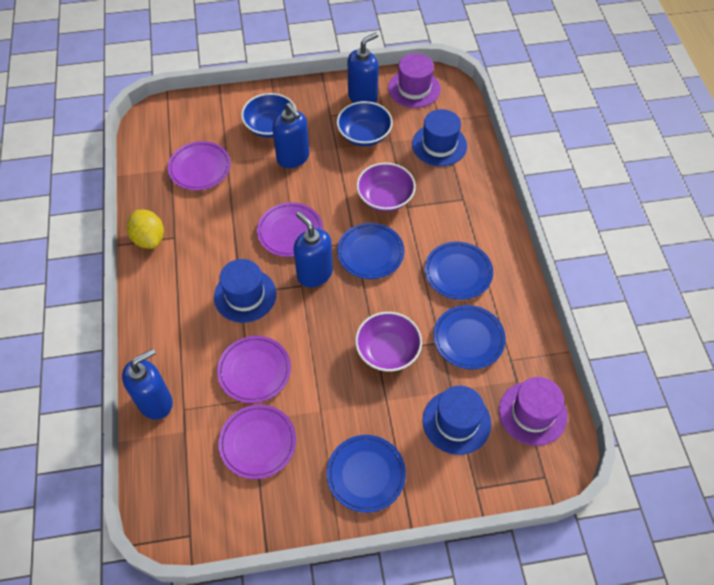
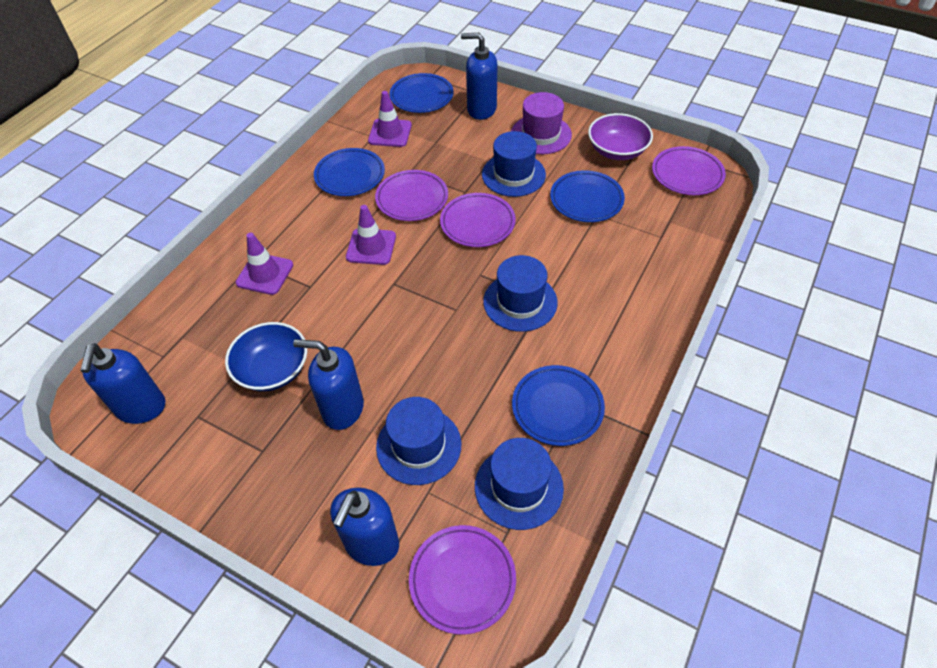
blue bowl: [241,93,297,138] [337,101,393,146] = 2 -> [225,322,307,391] = 1
blue hat: [214,259,276,323] [412,109,467,166] [423,386,491,455] = 3 -> [376,397,461,485] [475,438,564,530] [482,131,546,197] [483,255,558,332] = 4
purple bowl: [355,312,422,372] [356,163,416,212] = 2 -> [588,113,653,160] = 1
purple hat: [388,53,441,108] [499,377,567,446] = 2 -> [511,92,572,154] = 1
purple traffic cone: none = 0 -> [236,233,293,295] [346,205,396,265] [368,91,412,147] = 3
yellow lemon: [127,210,164,249] = 1 -> none = 0

